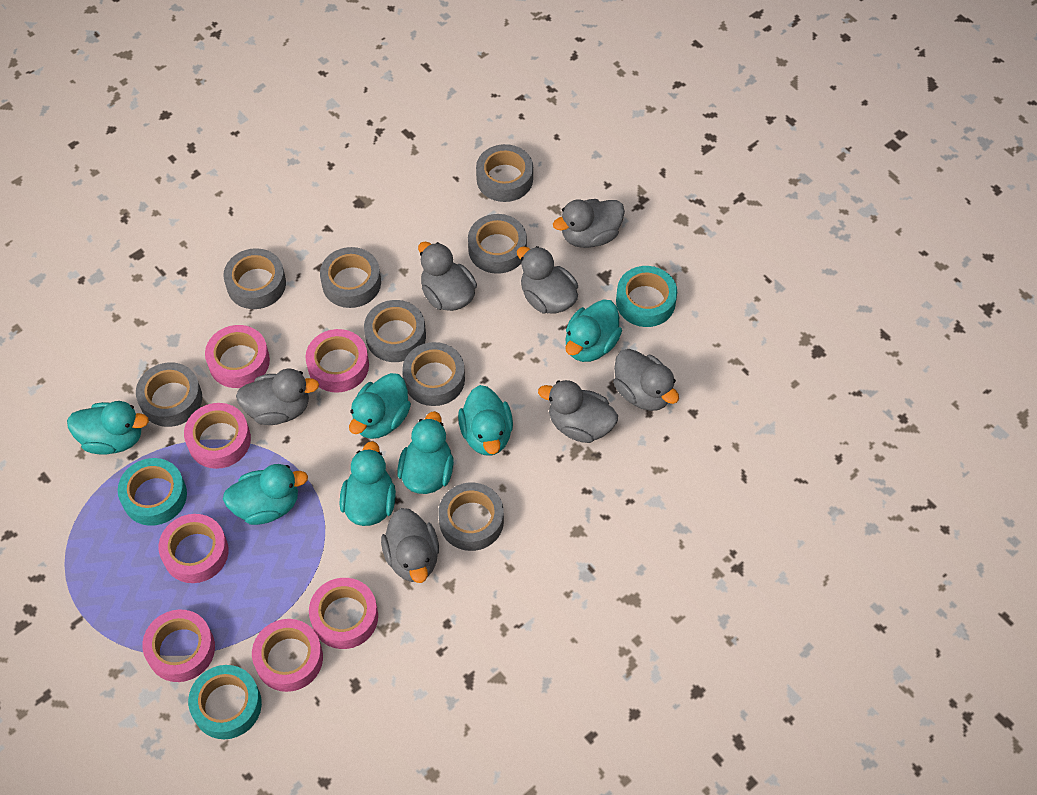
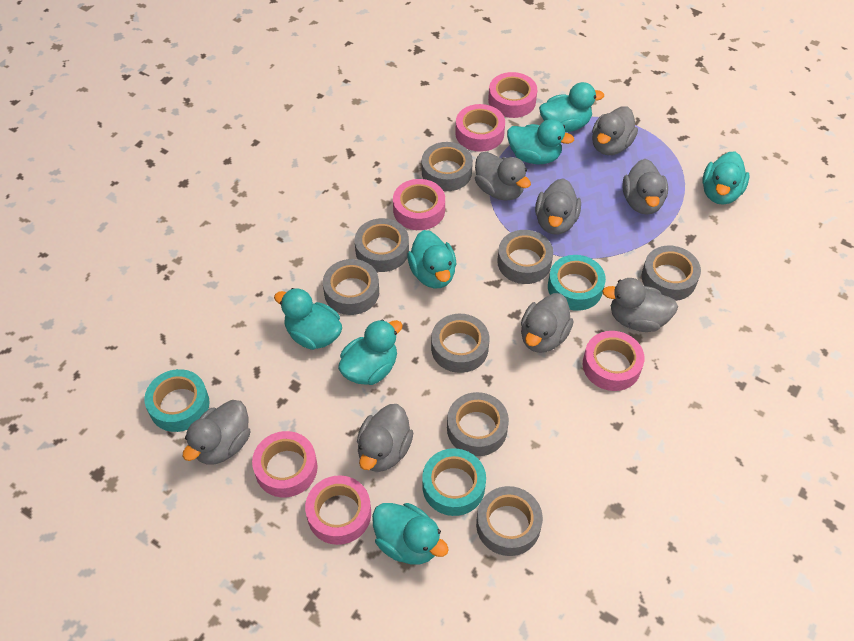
grey duck: [236,369,319,425] [381,508,439,583] [418,242,477,311] [517,246,578,314] [538,380,618,443] [553,199,625,248] [613,349,679,411] = 7 -> [183,400,250,465] [357,404,414,472] [475,152,531,201] [521,293,574,353] [535,178,581,234] [592,106,638,155] [602,278,678,332] [623,159,668,215] = 8
pink tape: [142,610,215,682] [159,514,229,583] [184,403,251,469] [205,325,270,388] [252,619,323,692] [306,329,369,392] [309,578,378,649] = 7 -> [252,431,318,497] [305,475,371,545] [393,179,445,230] [455,104,505,152] [488,72,537,118] [583,331,644,391] = 6

